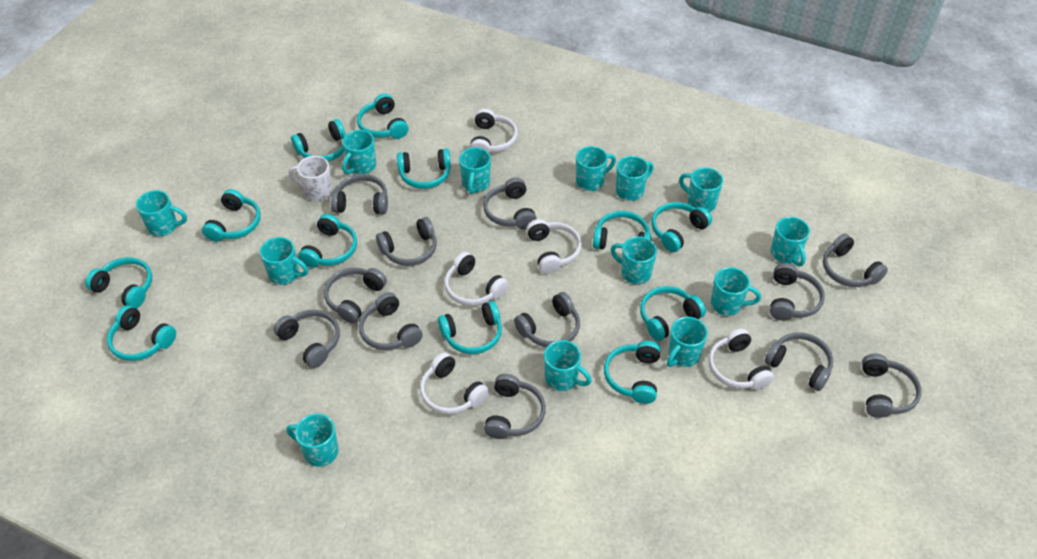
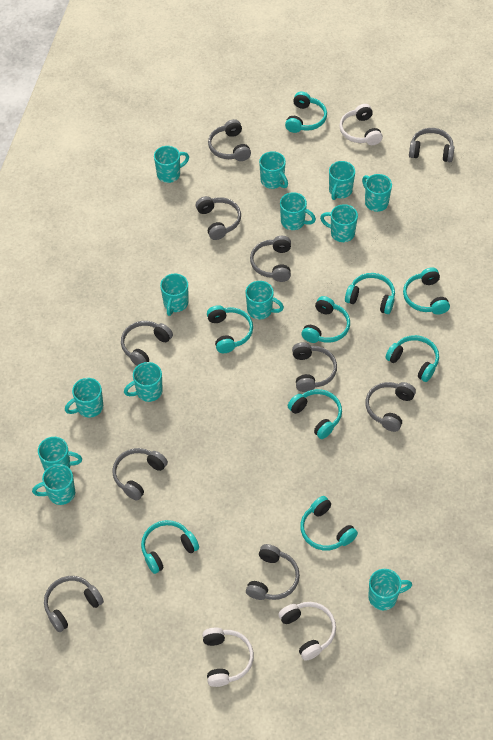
grey headphones: [274,310,340,368] [324,268,387,323] [331,174,388,214] [359,292,423,350] [376,217,437,266] [483,177,537,230] [484,374,546,439] [514,292,580,347] [765,332,833,391] [770,263,825,321] [823,233,888,287] [862,354,922,418] = 12 -> [44,576,104,632] [113,448,168,501] [121,321,173,366] [196,196,241,240] [208,119,251,161] [246,544,300,600] [250,236,291,282] [292,342,337,392] [365,382,416,432] [409,128,454,162] = 10
turquoise headphones: [85,257,152,308] [107,305,176,361] [202,189,261,242] [291,119,346,161] [298,214,357,268] [357,94,409,139] [397,149,451,189] [438,301,502,354] [593,211,651,249] [604,341,661,404] [640,286,706,341] [651,202,712,252] = 12 -> [141,520,199,574] [207,305,253,353] [285,91,327,133] [288,389,342,439] [300,496,358,550] [302,296,350,343] [345,273,395,314] [386,335,439,382] [403,267,450,315] = 9
white headphones: [420,352,489,414] [444,252,508,306] [470,109,518,153] [526,219,582,274] [708,329,774,390] = 5 -> [202,628,254,687] [278,602,336,661] [339,104,383,145] = 3
white mug: [289,156,332,201] = 1 -> none = 0

